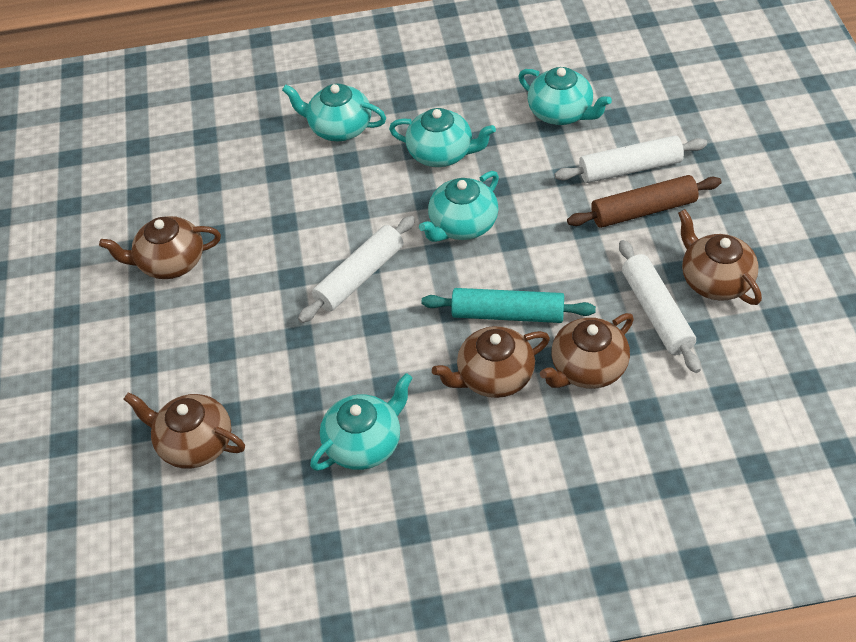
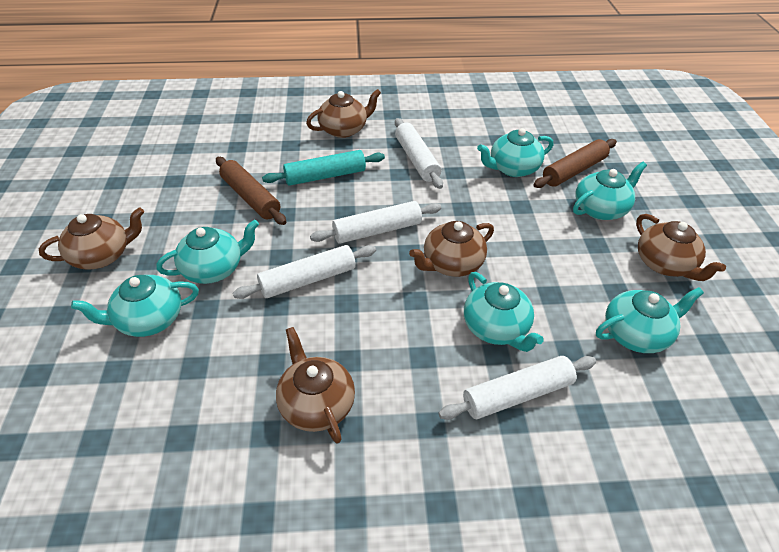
brown rolling pin: [567,175,722,228] = 1 -> [216,157,286,225] [534,139,617,188] = 2
turquoise teapot: [282,84,386,141] [310,373,413,471] [389,108,496,167] [419,171,499,242] [518,67,612,125] = 5 -> [71,275,199,337] [156,219,259,284] [464,272,544,352] [477,128,553,177] [573,161,647,220] [596,287,704,353] = 6
white rolling pin: [298,216,415,323] [554,135,707,183] [619,240,701,373] = 3 -> [233,245,376,299] [310,201,441,244] [395,118,443,189] [438,356,596,420] = 4

